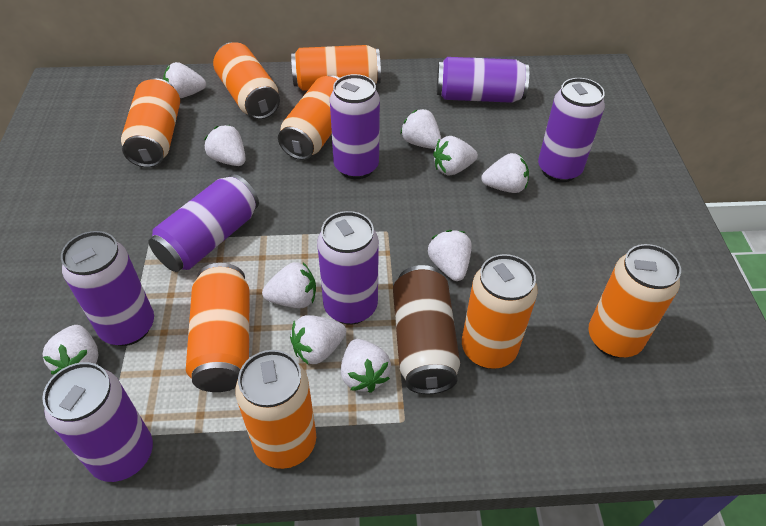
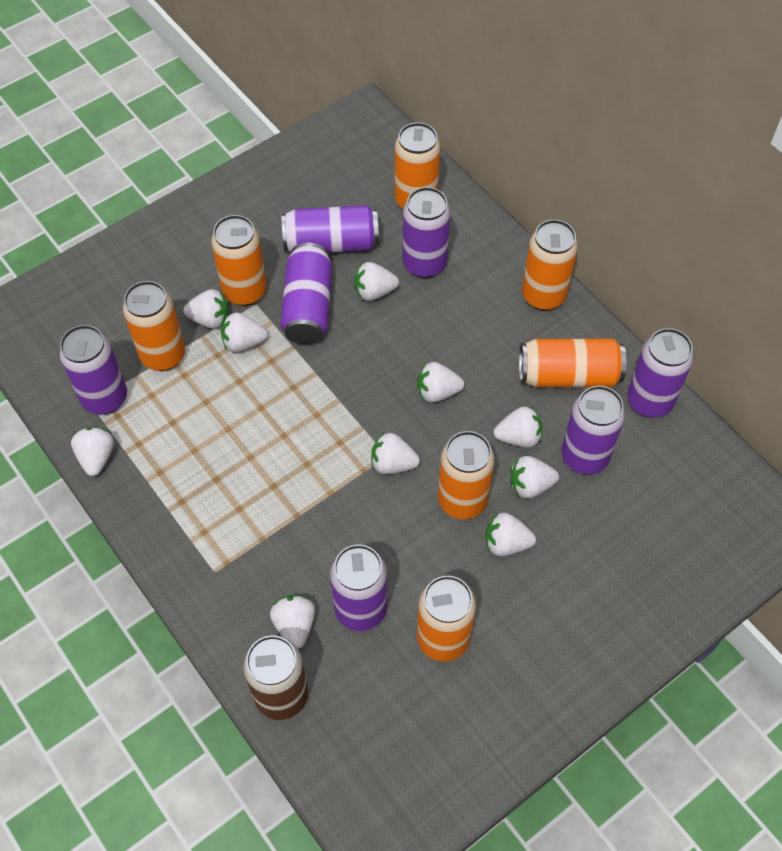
orange can: [121,78,180,168] [186,263,250,392] [213,42,280,119] [235,350,316,469] [278,76,339,160] [291,45,381,91] [462,254,538,369] [588,244,681,358] = 8 -> [123,281,185,371] [211,215,267,306] [395,122,440,209] [417,576,476,662] [438,431,495,519] [519,339,626,387] [522,219,578,311] = 7

